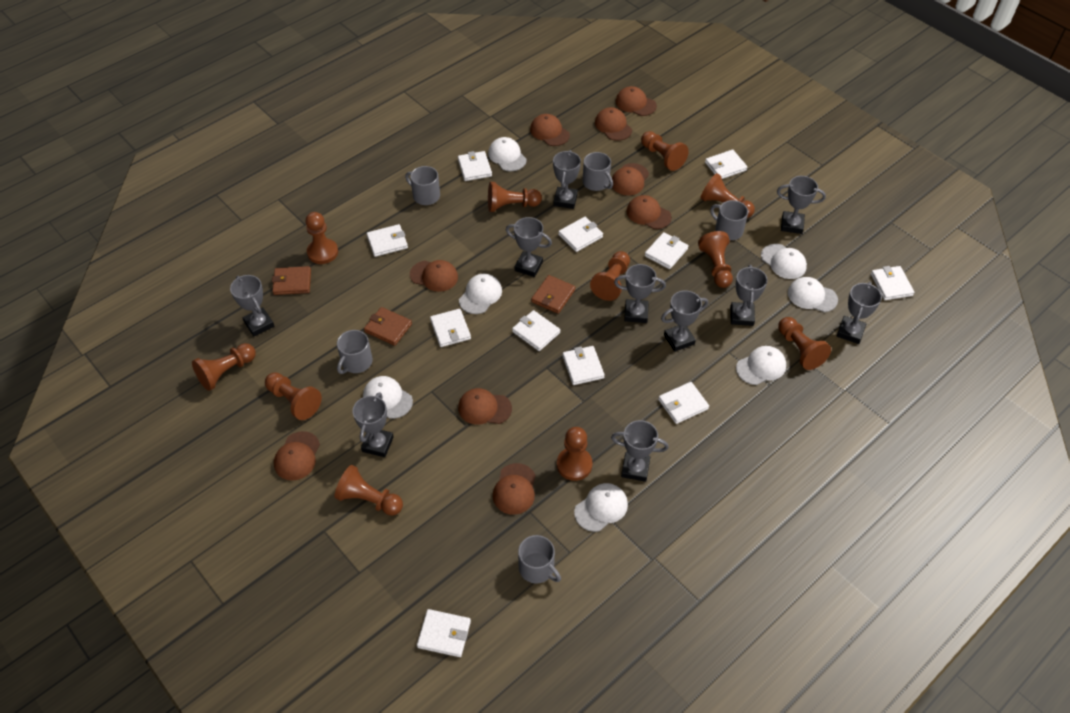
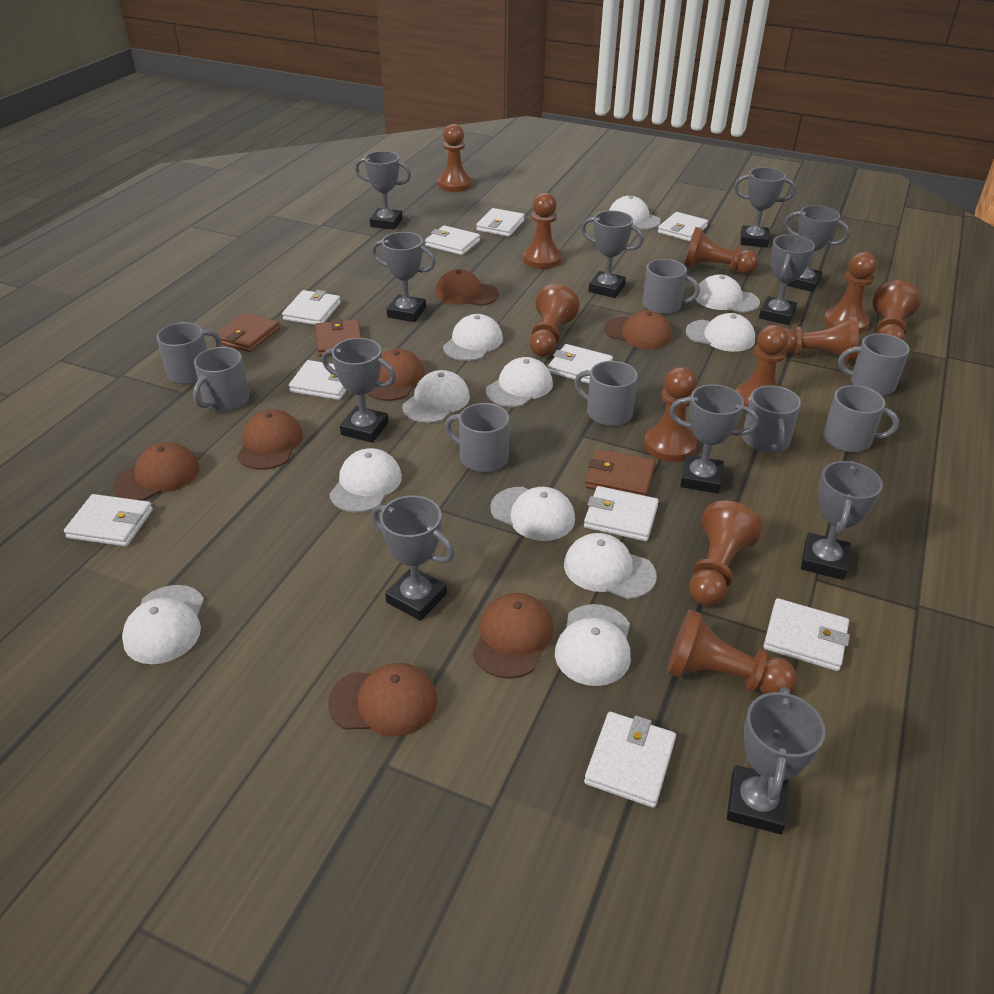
brown cap: [274,431,320,481] [410,260,458,292] [458,388,512,425] [493,463,536,515] [530,114,570,146] [595,107,632,141] [612,163,649,195] [616,86,657,116] [627,195,672,229] = 9 -> [113,442,200,501] [237,410,303,470] [328,663,437,737] [367,349,425,401] [435,269,499,306] [473,593,554,679] [604,311,672,349] = 7
grey mug: [337,330,373,374] [405,166,440,205] [518,535,561,583] [583,152,613,191] [710,200,748,240] = 5 -> [156,322,221,384] [193,347,250,411] [445,403,510,472] [574,361,638,426] [642,259,700,314] [742,385,801,453] [823,385,899,452] [838,333,910,396] = 8
grey trophy: [230,275,274,336] [353,392,394,457] [506,217,552,277] [553,150,581,209] [611,420,669,482] [614,264,666,323] [661,290,708,352] [730,265,768,326] [777,176,826,234] [837,282,882,344] = 10 -> [322,338,396,443] [355,151,411,230] [371,232,436,322] [372,495,454,621] [581,210,644,298] [670,384,759,494] [727,687,825,834] [734,167,796,248] [759,234,815,325] [784,205,850,292] [801,461,883,580] = 11
white cap: [363,376,413,419] [459,274,502,314] [488,137,527,171] [574,483,628,532] [736,346,786,385] [761,244,807,279] [788,277,838,312] = 7 -> [122,585,204,664] [329,448,402,513] [403,370,470,423] [443,314,503,361] [486,357,553,407] [490,487,575,541] [555,604,631,686] [564,533,657,599] [609,196,661,230] [686,313,755,352] [695,274,760,313] = 11
white wallet: [367,224,408,257] [417,609,471,657] [430,309,471,347] [458,151,492,181] [512,310,560,351] [558,217,603,252] [562,346,605,385] [645,232,689,269] [658,382,709,424] [705,150,747,179] [871,266,915,300] = 11 -> [64,494,153,547] [282,290,341,325] [289,360,347,400] [425,225,480,255] [476,208,525,237] [548,344,613,384] [584,486,659,541] [584,712,676,808] [658,212,708,241] [763,598,850,671] = 10

